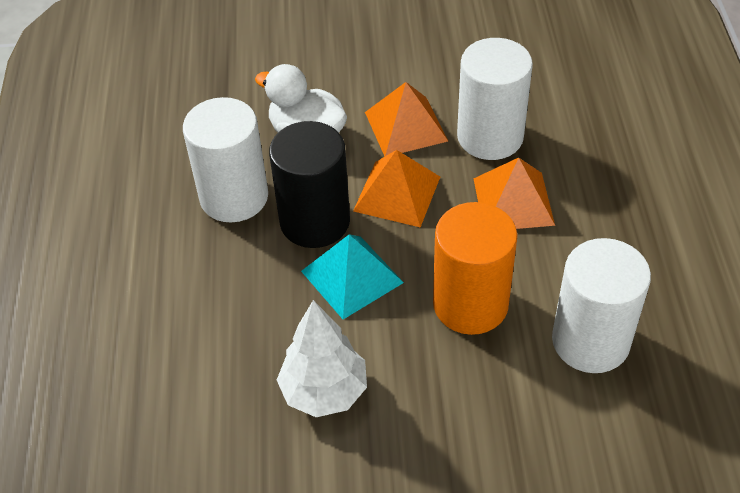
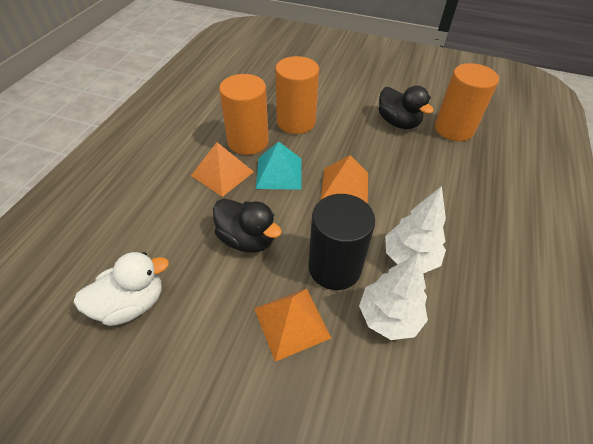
black duck: none = 0 -> [213,199,282,253] [379,85,434,129] = 2
orange cylinder: [433,202,518,335] = 1 -> [219,74,269,155] [275,56,319,134] [435,63,499,141] = 3
white cylinder: [183,97,268,223] [457,38,533,160] [552,238,651,373] = 3 -> none = 0
white tree: [277,300,367,417] = 1 -> [359,253,428,340] [385,186,446,273] = 2

